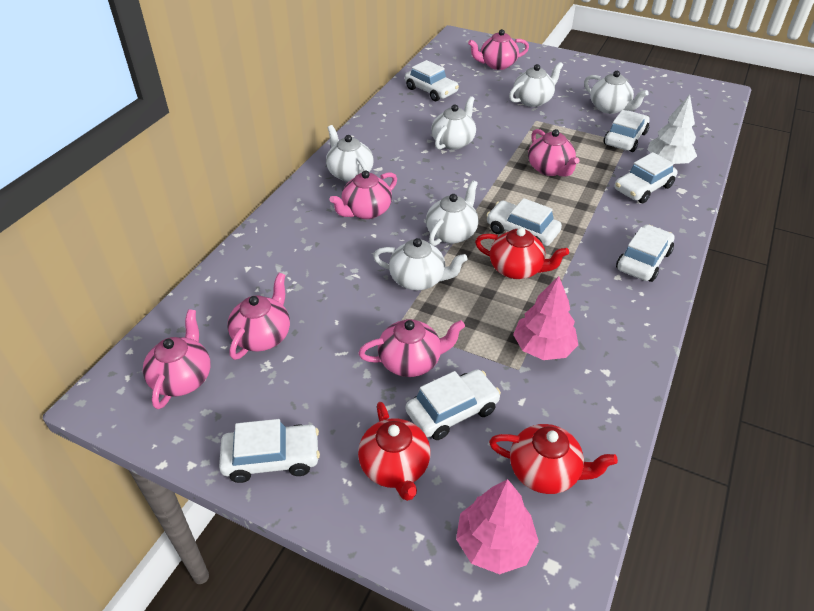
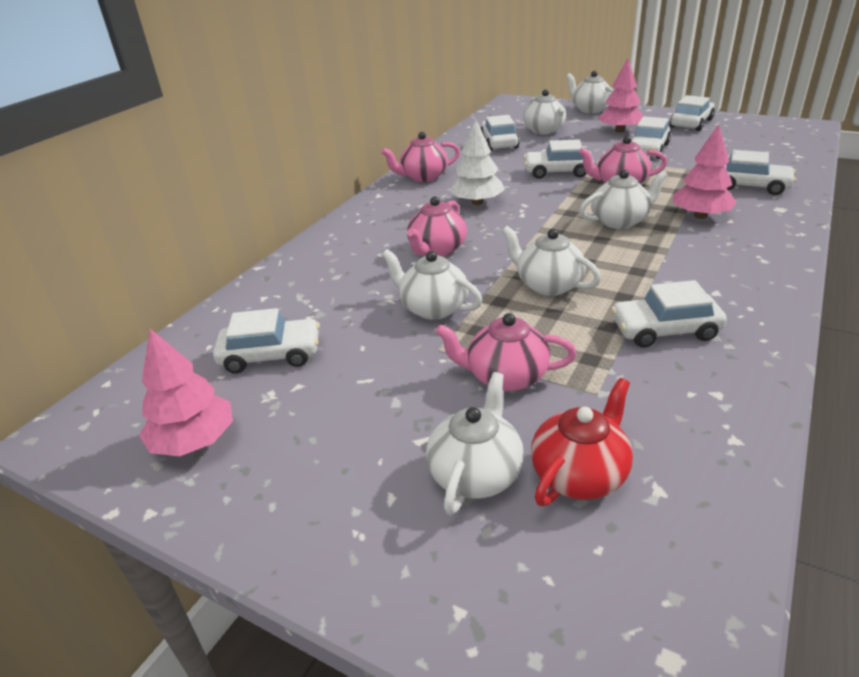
pink teapot: [143,309,211,409] [227,273,290,360] [329,170,397,219] [358,319,465,377] [468,29,529,70] [528,129,580,177] = 6 -> [381,132,460,182] [407,197,467,257] [435,313,577,391] [579,136,667,184] = 4
pink tree: [456,479,539,574] [513,276,578,360] = 2 -> [139,329,233,456] [598,58,643,132] [673,124,737,219] = 3
red teapot: [358,402,431,501] [475,228,569,279] [489,424,618,494] = 3 -> [531,378,633,506] = 1

